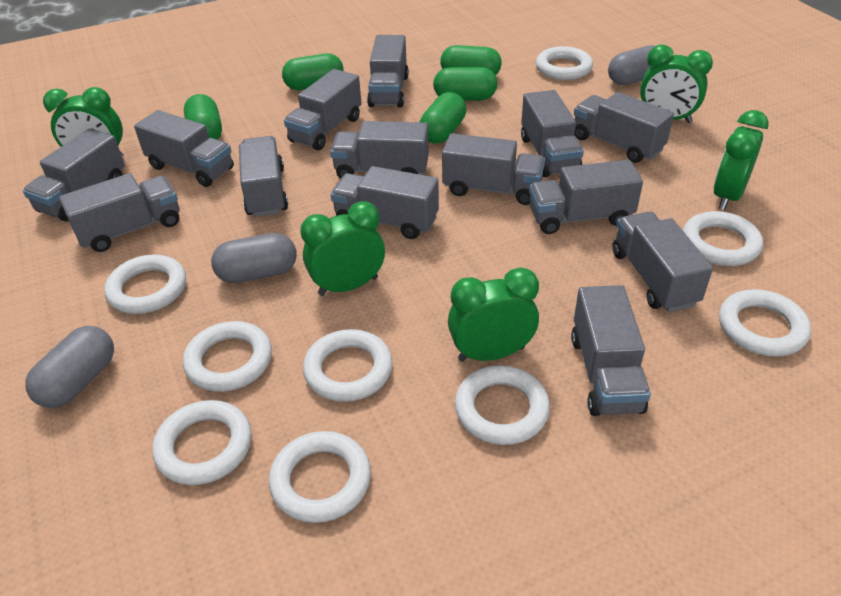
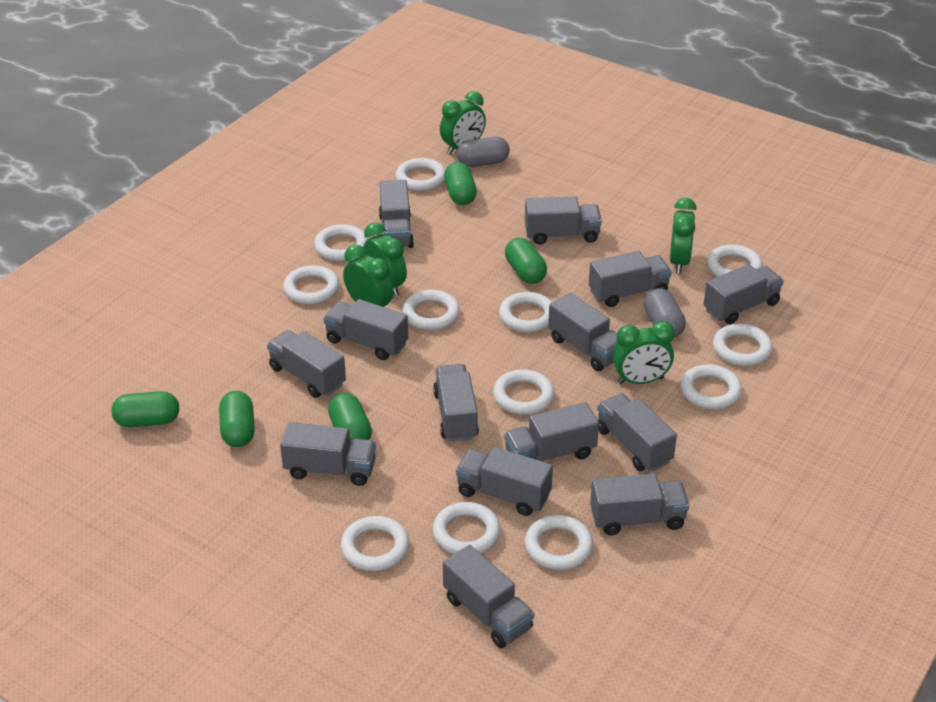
grey capsule: [25,326,114,408] [211,233,297,283] [608,45,655,85] = 3 -> [457,137,510,167] [644,288,686,337] = 2
white ring: [104,255,186,314] [152,400,252,485] [183,321,272,392] [269,431,371,523] [303,329,393,402] [455,365,550,445] [536,46,593,80] [683,211,763,266] [719,289,811,357] = 9 -> [283,265,340,304] [314,224,368,261] [341,516,409,571] [396,158,445,191] [403,290,460,330] [433,502,500,554] [493,369,554,415] [499,292,552,332] [525,515,593,570] [680,364,742,409] [707,245,763,277] [713,324,773,366] = 12

